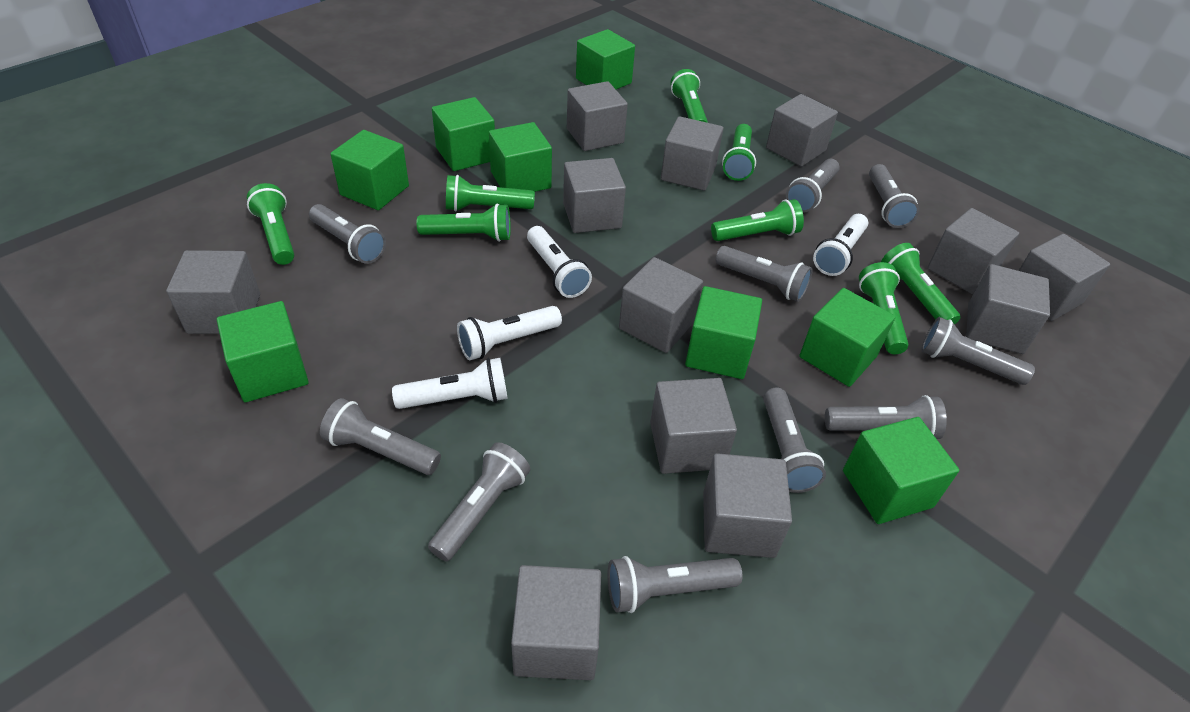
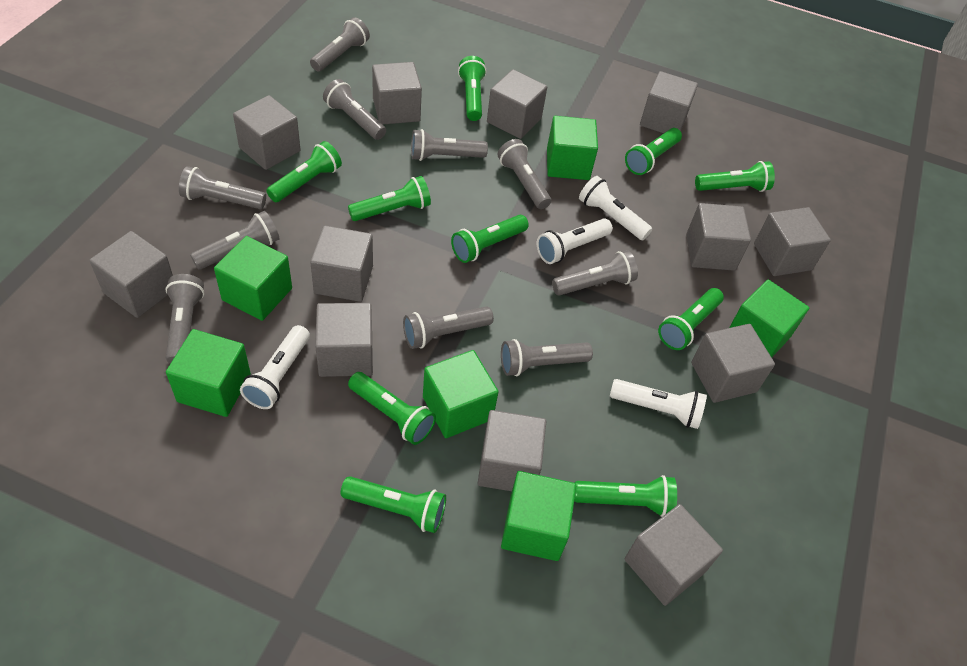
green cube: [217,301,309,402] [331,130,409,210] [432,97,495,171] [489,122,552,192] [576,29,635,89] [685,286,762,379] [799,288,895,387] [843,417,959,524] = 8 -> [166,329,251,417] [214,236,292,321] [423,350,498,438] [501,471,576,561] [547,116,598,180] [729,280,809,357] = 6
green flashlight: [247,183,294,265] [416,204,511,242] [446,175,535,212] [670,69,708,123] [711,199,804,241] [722,124,756,181] [859,262,909,354] [881,243,961,325] = 8 -> [266,141,342,202] [341,476,446,533] [348,176,431,221] [348,372,436,445] [451,215,529,263] [458,56,487,121] [574,475,677,517] [625,128,682,175] [658,288,724,350] [695,161,775,192] = 10

